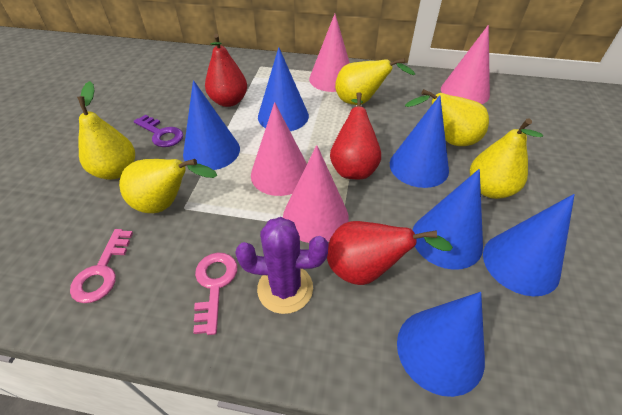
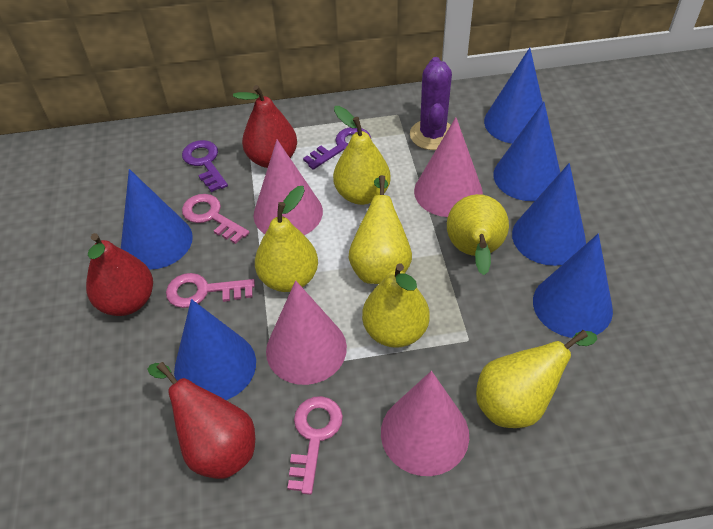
pink key: [70,229,133,303] [193,252,237,335] = 2 -> [166,273,255,308] [182,194,249,244] [287,396,343,495] = 3
purple key: [134,115,183,147] = 1 -> [182,140,228,192] [303,127,371,170] = 2
yellow pear: [77,81,135,180] [119,159,217,213] [335,58,415,105] [405,89,489,146] [470,118,543,199] = 5 -> [255,186,318,292] [333,106,391,205] [349,175,412,284] [362,263,430,348] [447,194,509,275] [476,330,597,428] = 6

